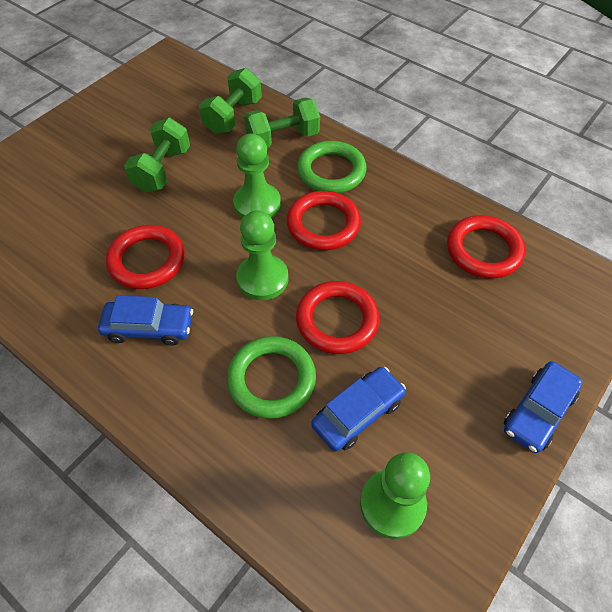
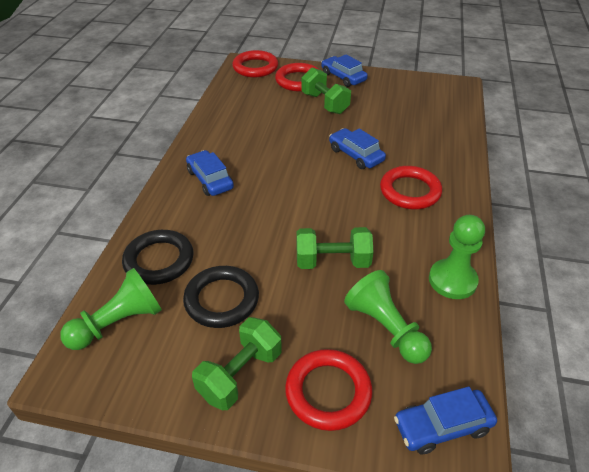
black ring: none = 0 -> [122,230,193,285] [183,266,259,328] = 2
blue car: [98,295,193,346] [311,367,406,452] [504,361,583,453] = 3 -> [186,150,234,196] [321,54,368,87] [329,128,386,169] [394,386,497,454] = 4
green ring: [227,336,316,419] [297,141,366,193] = 2 -> none = 0

